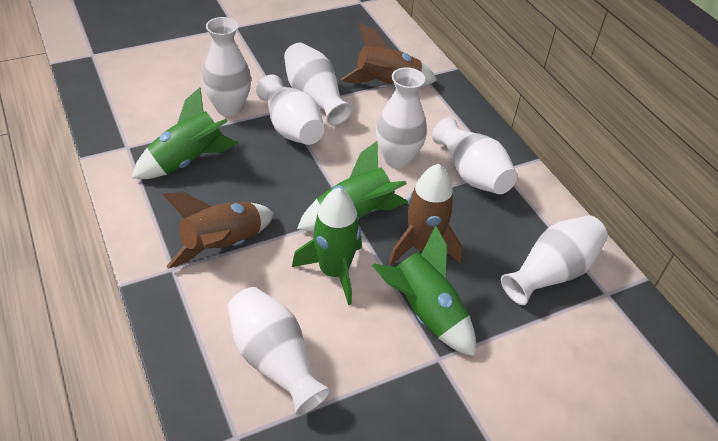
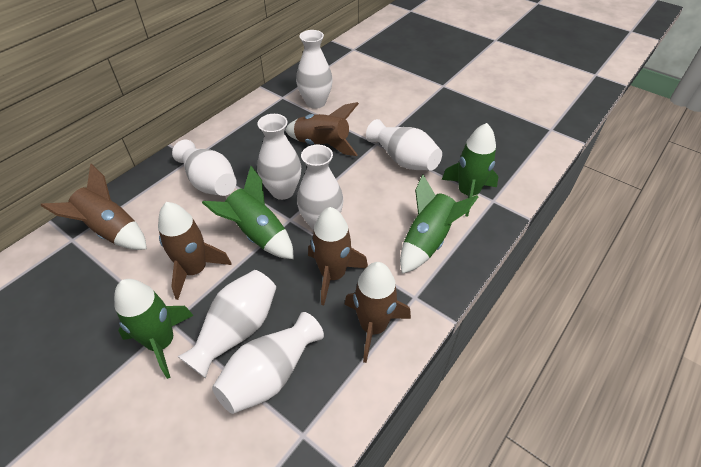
brown rocket: [163,192,274,269] [341,23,437,87] [389,164,463,265] = 3 -> [41,164,147,250] [158,202,232,300] [285,102,359,156] [308,207,368,305] [344,262,411,363] = 5

